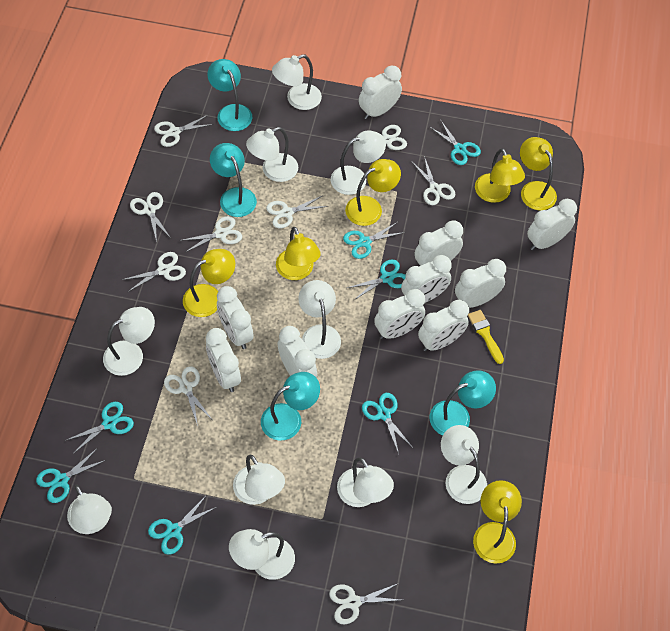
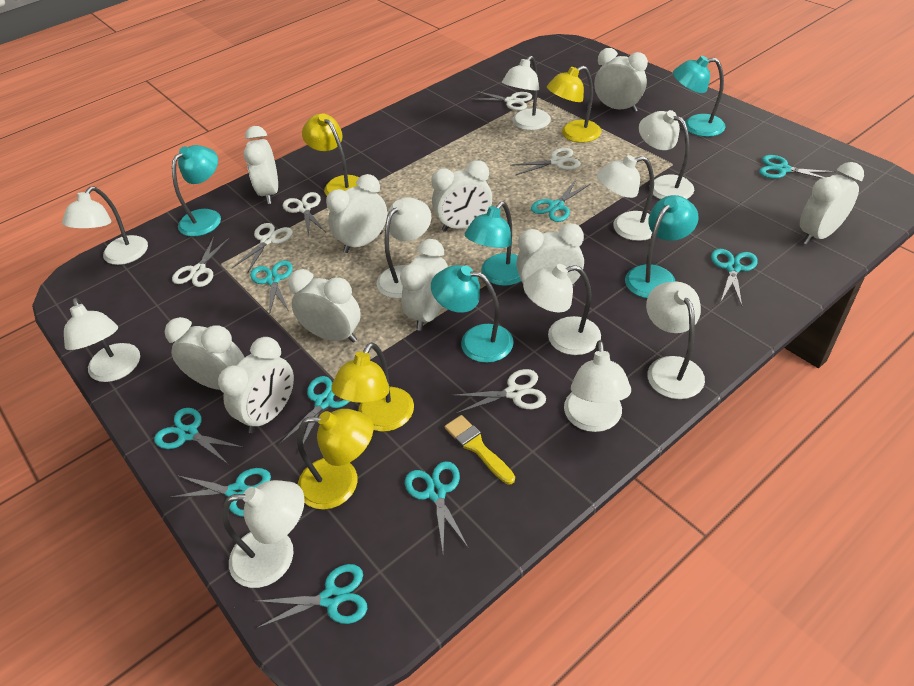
turquoise lamp: [207,59,252,131] [210,143,257,217] [261,372,320,441] [430,370,496,436] = 4 -> [172,145,221,237] [431,265,514,363] [465,202,521,286] [625,195,699,298] [673,56,726,137] = 5
turquoise scissors: [36,449,106,503] [64,402,134,454] [148,496,216,555] [343,222,405,259] [347,260,406,300] [362,393,413,454] [430,121,481,165] = 7 -> [154,408,244,465] [169,468,271,517] [250,261,293,316] [255,564,367,629] [279,376,350,445] [405,461,468,551] [531,179,590,222] [711,249,758,306] [759,155,836,179] = 9
white scissors: [122,252,186,292] [130,192,170,242] [154,115,214,147] [164,366,212,426] [179,216,242,253] [266,196,328,228] [329,583,400,624] [352,125,407,155] [411,156,455,205] = 9 -> [172,237,229,287] [232,223,293,274] [283,192,326,237] [451,369,546,414] [470,91,533,111] [512,148,581,175] = 6
yellow lamp: [183,249,235,317] [276,227,321,280] [345,159,401,226] [473,480,522,564] [475,148,525,203] [520,137,557,210] = 6 -> [297,409,373,510] [302,113,359,196] [331,342,414,432] [547,66,602,143] = 4

